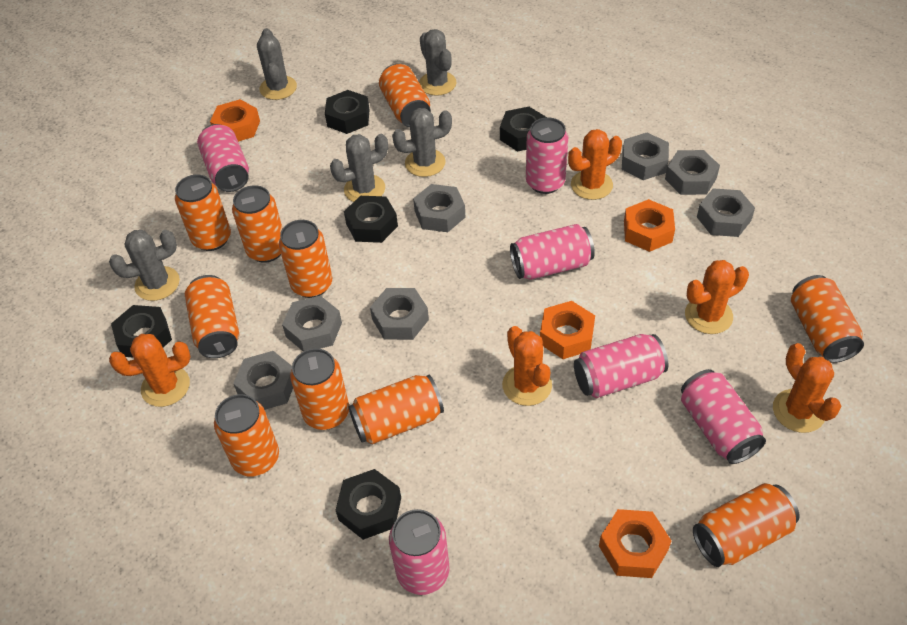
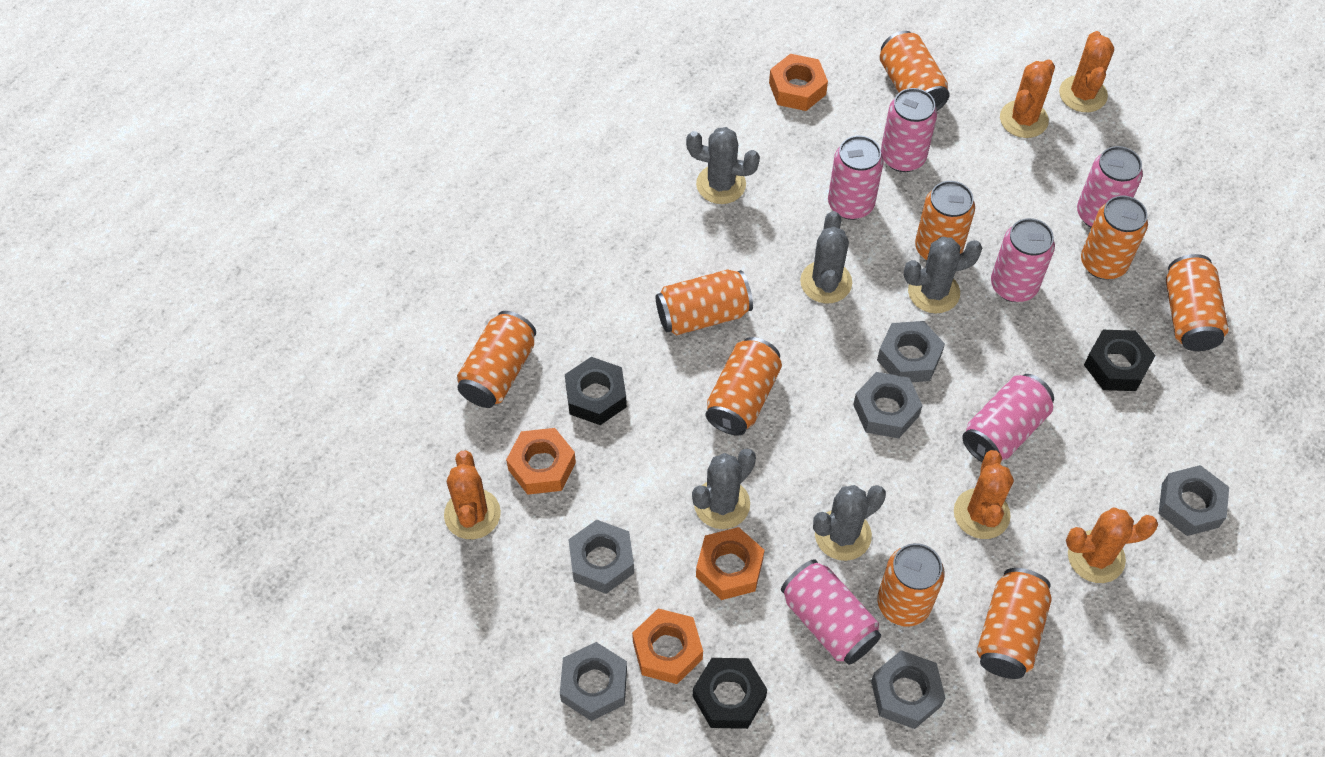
black nut: [111,305,172,357] [325,90,370,134] [336,469,401,540] [344,196,398,243] [500,107,546,152] = 5 -> [565,357,627,425] [693,658,767,729] [1084,330,1156,391] = 3
grey nut: [233,351,293,410] [282,296,342,352] [370,288,429,340] [413,184,465,232] [622,133,669,180] [665,150,720,195] [697,188,755,237] = 7 -> [560,642,627,721] [568,520,634,594] [853,372,923,438] [871,650,946,729] [877,321,945,382] [1159,465,1229,536] = 6
orange can: [175,174,231,251] [185,275,239,358] [214,394,279,476] [232,185,283,263] [279,220,332,298] [290,348,349,430] [348,375,444,444] [379,64,431,127] [693,483,800,567] [791,275,864,363] = 10 -> [457,311,536,408] [656,269,753,335] [705,337,782,435] [877,543,945,627] [880,31,950,111] [915,181,975,261] [977,568,1052,679] [1081,196,1148,280] [1166,254,1229,351] = 9

